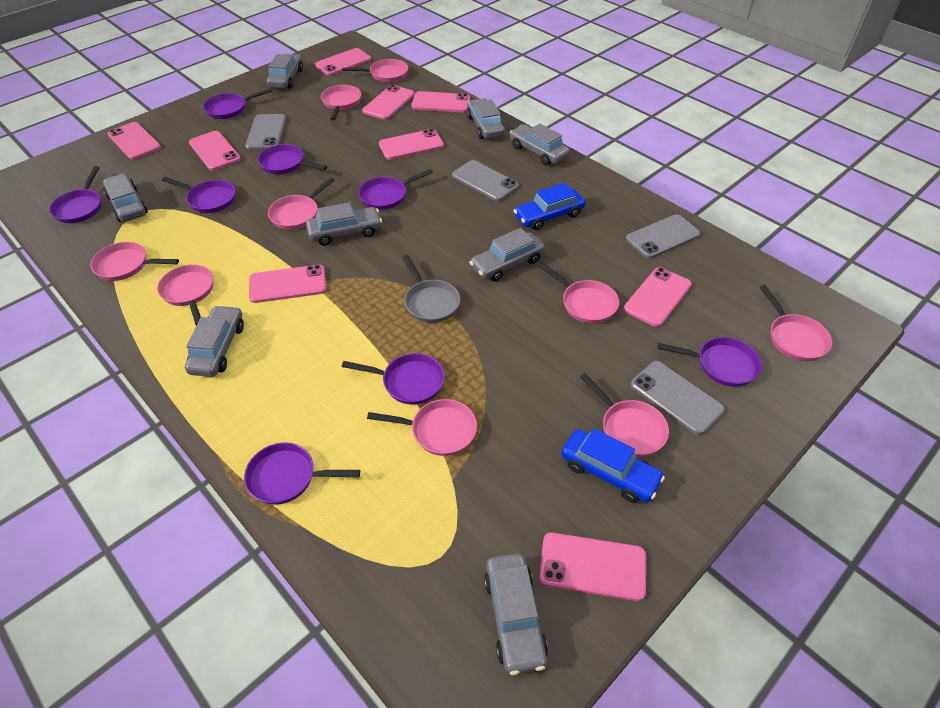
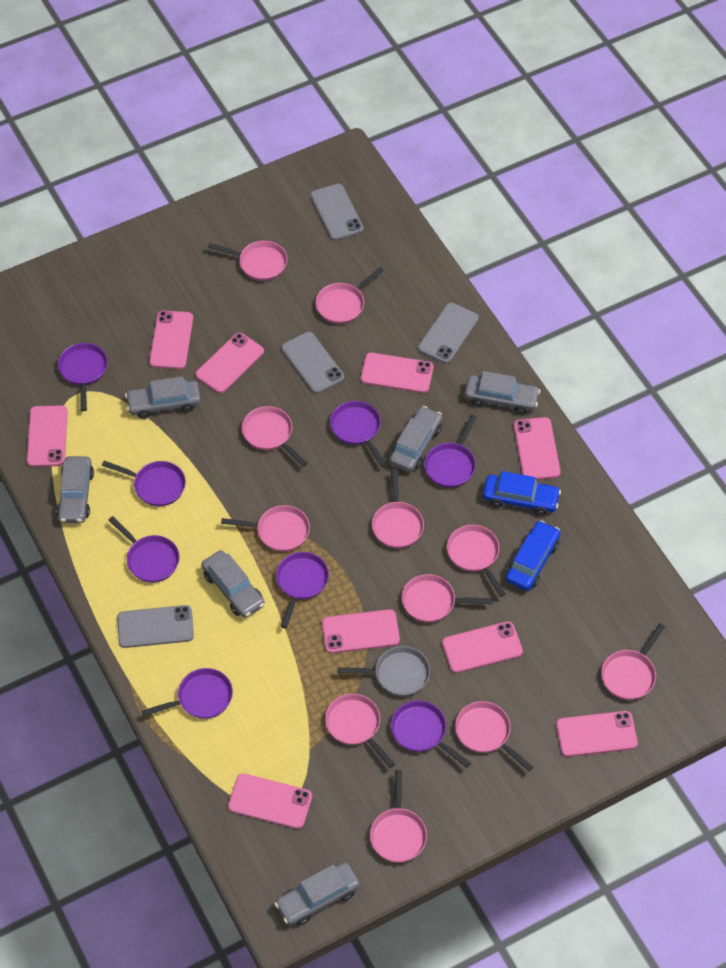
grey car: [103,173,148,222] [185,305,244,377] [267,54,303,89] [306,202,382,246] [467,98,505,139] [469,228,545,281] [484,553,548,675] [509,124,570,166] = 8 -> [57,456,94,523] [125,376,201,419] [201,550,265,618] [274,862,360,926] [389,406,442,472] [465,371,540,414] = 6
pink pan: [91,242,179,281] [157,264,213,325] [268,177,334,230] [321,85,361,121] [342,59,408,82] [367,399,477,456] [539,263,619,323] [580,373,669,457] [760,285,832,361] = 9 -> [208,241,287,281] [221,505,310,552] [242,406,308,467] [316,267,384,324] [325,694,395,768] [370,770,427,863] [372,469,424,548] [402,574,493,622] [447,525,505,597] [455,701,533,771] [601,623,665,700] = 11

